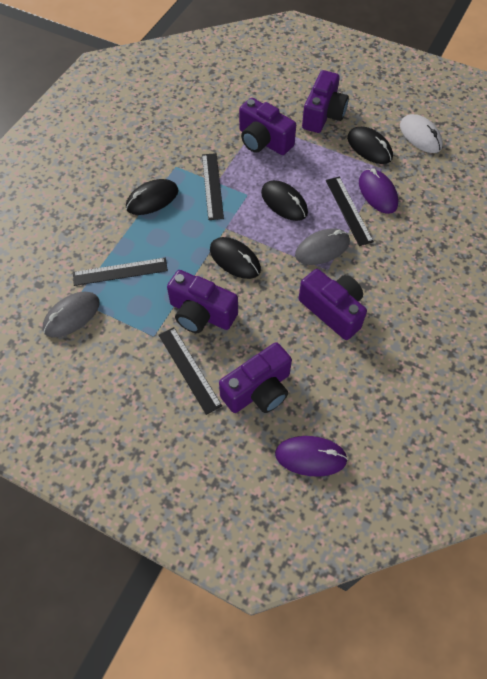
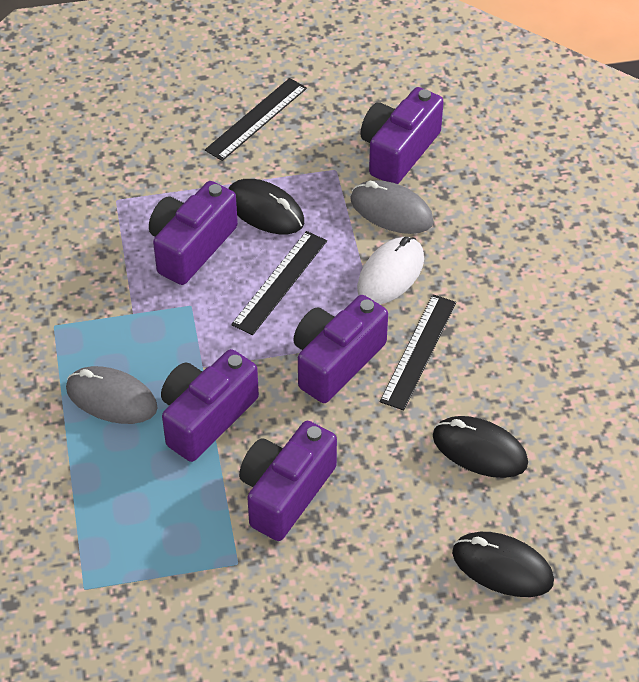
black mouse: [126,179,178,215] [210,237,261,279] [261,180,308,221] [347,127,393,164] = 4 -> [228,179,304,234] [433,416,528,478] [452,532,554,597] = 3
black ruler: [73,258,168,286] [159,327,222,415] [202,153,224,220] [326,177,374,246] = 4 -> [205,78,307,161] [231,231,327,335] [380,294,456,411] = 3
purple mouse: [275,436,348,477] [359,168,398,214] = 2 -> none = 0

